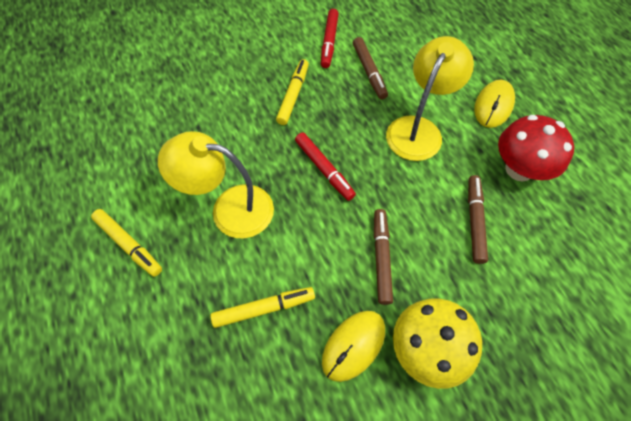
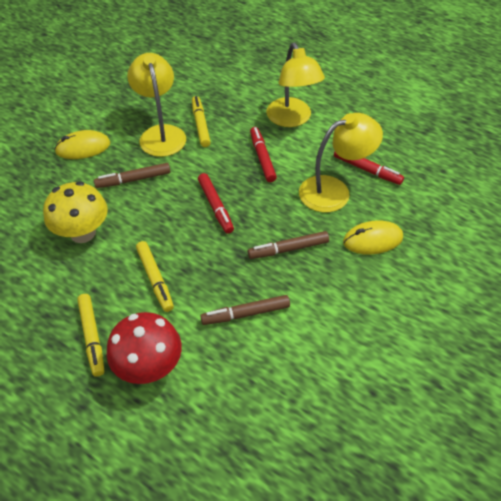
red marker: [295,132,356,201] [321,9,339,68] = 2 -> [198,173,234,234] [250,127,277,182] [334,152,404,185] = 3
yellow lamp: [158,131,274,238] [386,36,474,161] = 2 -> [127,53,186,157] [266,43,325,127] [299,113,383,212] = 3

